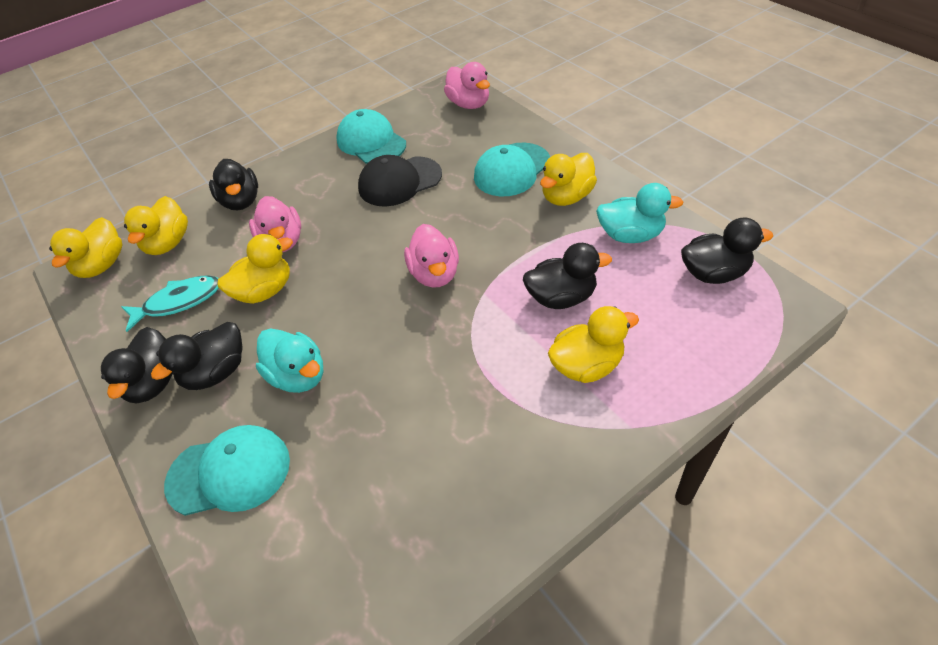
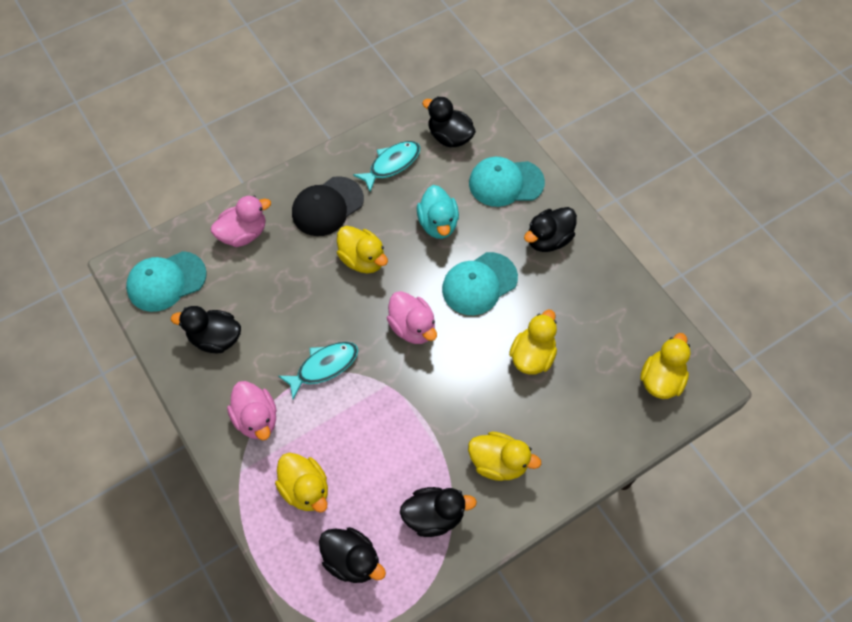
turquoise duck: [256,328,323,393] [596,183,683,243] = 2 -> [417,185,459,239] = 1
turquoise fish: [121,275,219,332] = 1 -> [278,342,358,399] [353,141,420,192] = 2

